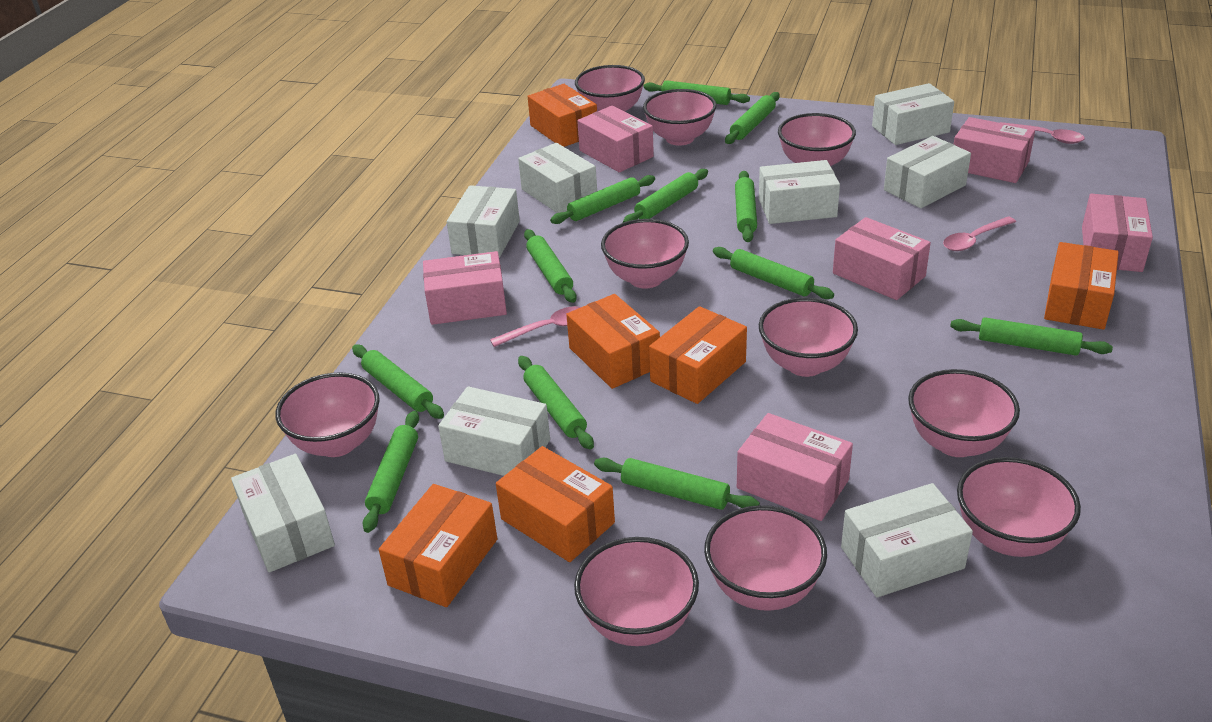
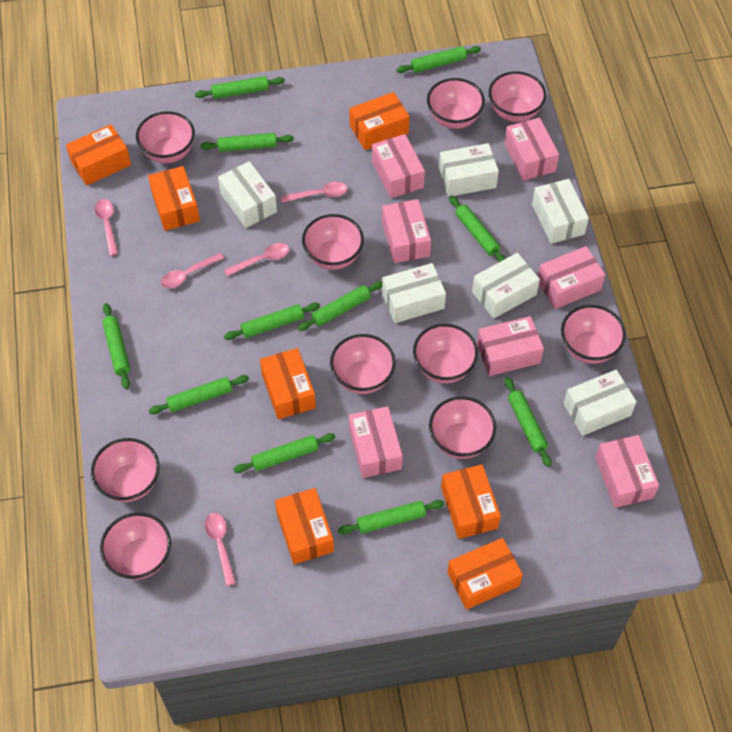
green rolling pin: [352,345,444,419] [362,411,419,533] [518,356,594,449] [524,229,577,303] [550,175,655,224] [594,458,760,510] [623,169,708,222] [644,80,750,105] [713,247,834,299] [725,92,780,144] [735,171,757,242] [950,317,1113,355] = 12 -> [102,303,130,389] [149,375,249,414] [195,76,285,99] [201,133,294,152] [224,303,320,340] [233,433,336,473] [298,281,382,331] [338,500,444,534] [396,46,481,73] [449,196,506,262] [505,377,552,467] = 11
orange box: [379,484,497,607] [496,446,615,562] [527,84,597,147] [566,294,660,389] [649,306,747,404] [1044,242,1119,330] = 6 -> [66,124,131,186] [148,166,200,231] [260,348,316,419] [275,488,334,564] [349,92,410,150] [441,464,501,539] [447,538,523,610] = 7
pink box: [423,251,507,325] [577,106,654,172] [737,413,853,521] [833,217,931,300] [954,117,1035,183] [1082,194,1153,272] = 6 -> [349,406,403,478] [372,134,425,198] [382,199,431,263] [477,316,544,376] [504,118,559,181] [538,246,605,309] [595,435,659,508] = 7
pink spoon: [490,306,581,347] [943,216,1016,251] [1000,122,1085,144] = 3 -> [95,199,118,256] [161,252,224,289] [205,513,236,586] [224,243,289,276] [281,182,348,203] = 5
white box: [231,454,335,573] [438,386,550,476] [447,185,520,258] [518,143,597,213] [759,160,840,224] [841,483,973,597] [872,83,954,145] [884,136,971,208] = 8 -> [218,161,277,228] [382,263,446,323] [439,143,499,197] [472,253,540,319] [532,179,589,244] [564,370,637,436] = 6

